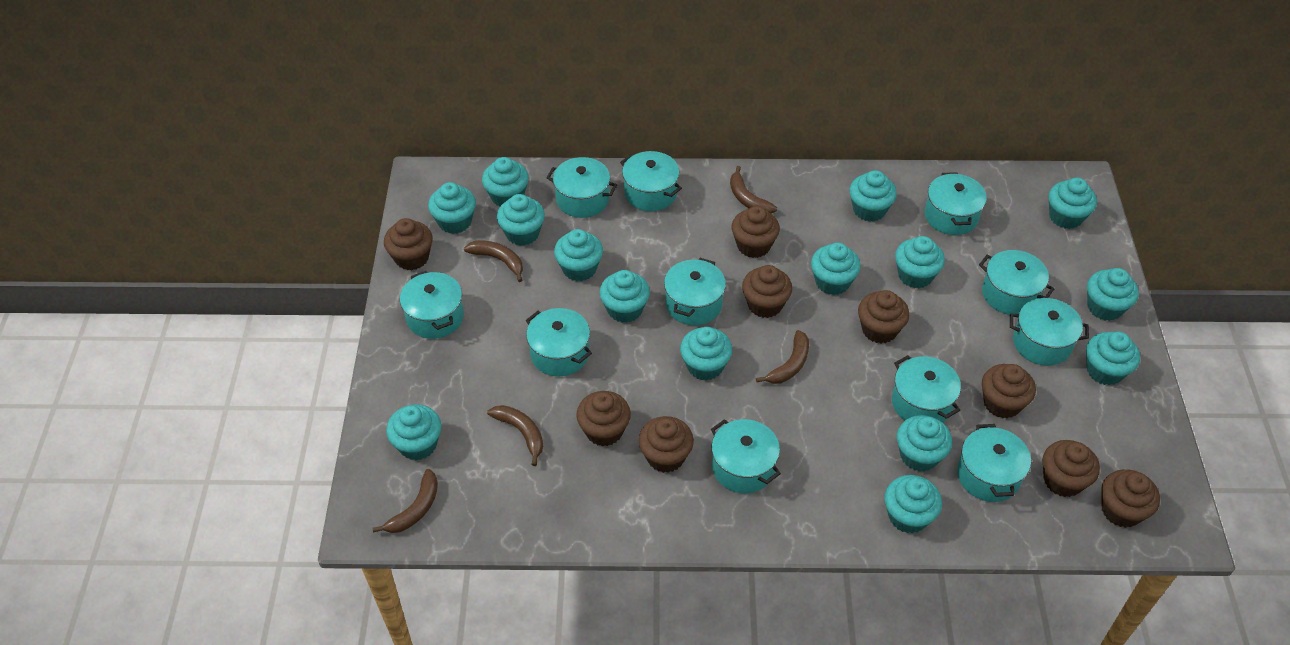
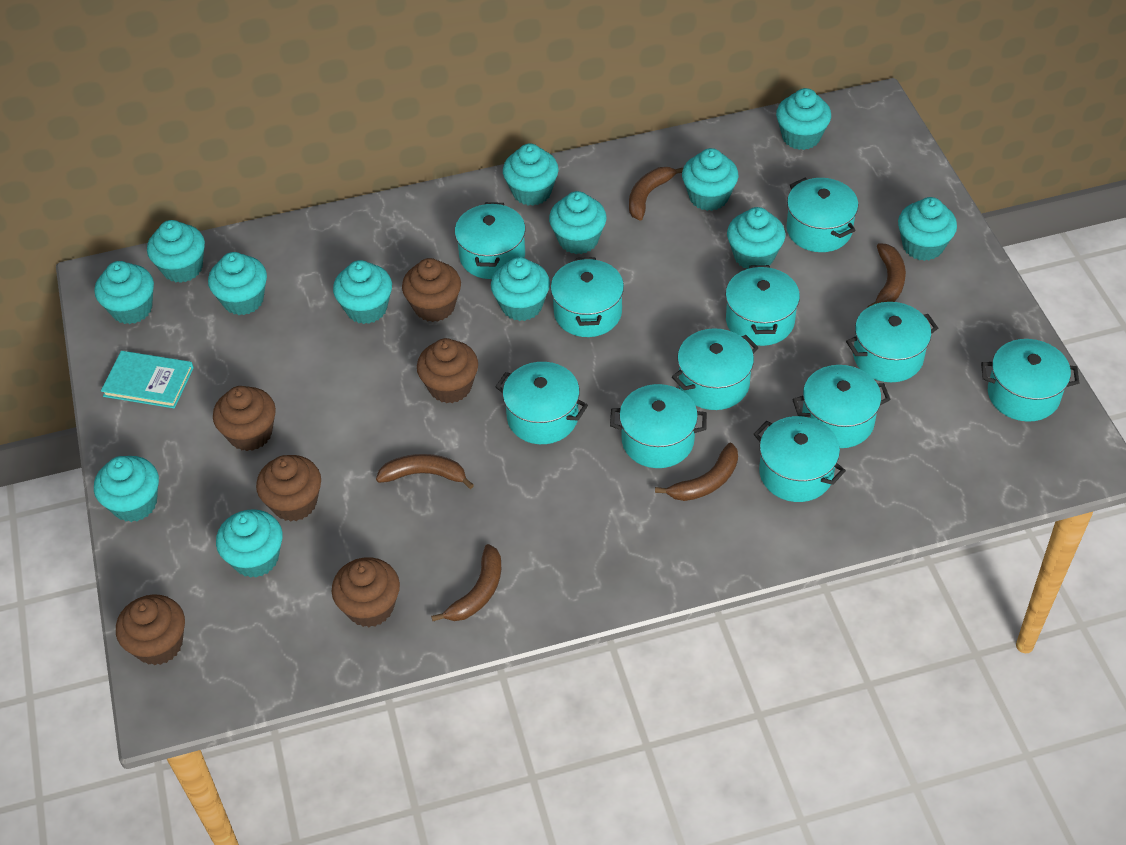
brown cupcake: [384,218,433,270] [576,391,631,446] [639,416,694,473] [732,206,780,258] [742,265,792,318] [858,290,909,344] [982,364,1036,418] [1042,440,1100,497] [1101,469,1160,528] = 9 -> [116,594,185,665] [213,386,276,451] [256,455,321,522] [332,557,400,627] [402,258,461,322] [417,338,478,403] = 6
turquoise book: none = 0 -> [101,351,194,408] = 1
turquoise cupcake: [386,404,441,460] [428,182,476,234] [482,157,529,206] [497,194,545,246] [554,229,603,281] [599,270,650,323] [680,327,732,381] [811,243,861,295] [849,170,897,222] [885,475,942,534] [895,236,945,288] [897,415,952,472] [1048,178,1097,229] [1086,331,1140,385] [1087,268,1139,321] = 15 -> [94,456,159,522] [95,261,154,324] [147,220,205,283] [208,252,267,315] [216,509,283,578] [333,260,392,324] [491,257,550,321] [503,144,559,206] [549,191,606,254] [682,148,738,211] [727,207,785,269] [776,88,831,150] [898,197,957,261] = 13

